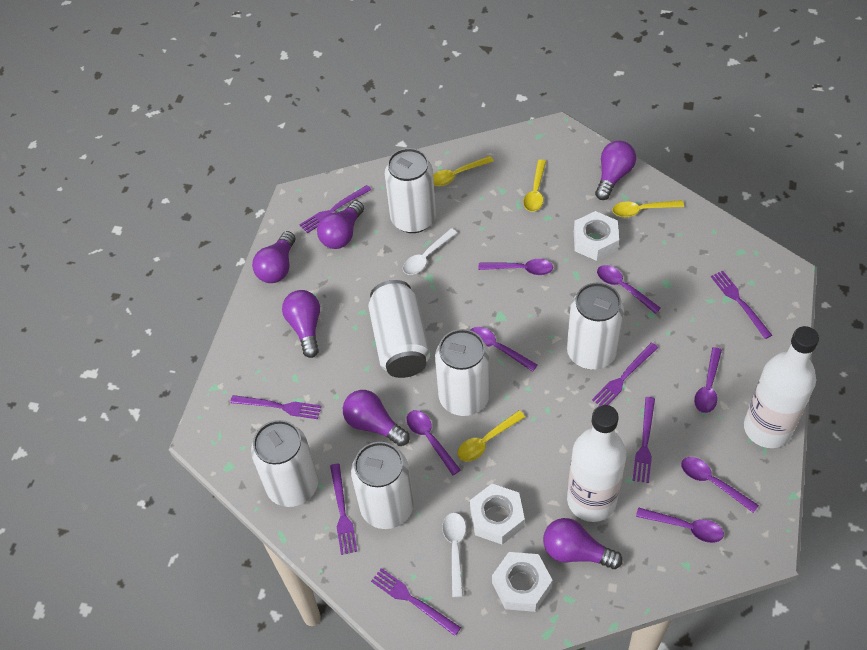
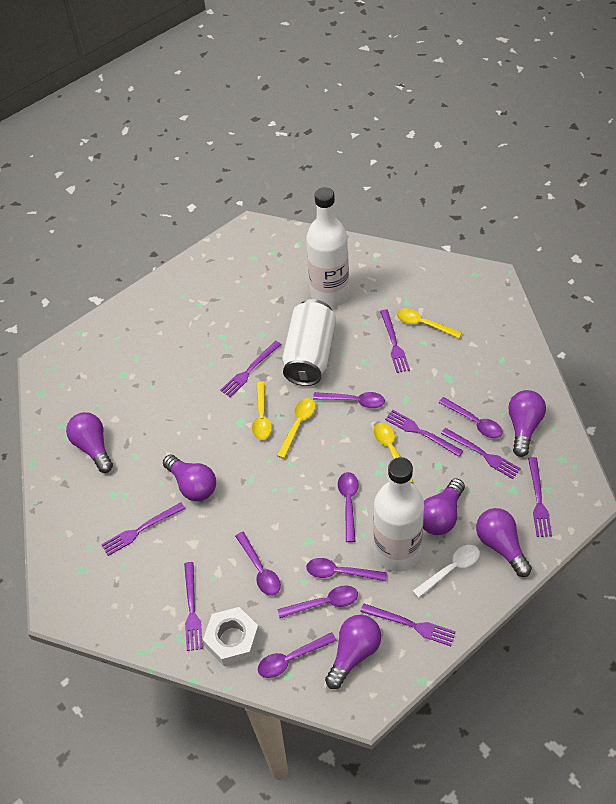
purple fork: [230,395,321,419] [299,185,371,233] [330,464,357,555] [371,568,461,636] [592,343,658,406] [633,397,655,483] [711,271,772,339] = 7 -> [101,502,185,556] [184,562,203,651] [220,341,281,397] [360,604,456,646] [380,309,410,373] [385,410,463,457] [441,428,521,479] [528,457,552,537] = 8
white can: [251,420,318,507] [351,442,414,529] [368,280,430,378] [385,148,436,233] [435,329,490,416] [567,283,624,370] = 6 -> [281,299,336,386] = 1
white nut: [470,484,525,545] [492,552,553,612] [574,211,619,261] = 3 -> [203,607,260,666] = 1
white spoon: [403,228,457,275] [442,513,466,597] = 2 -> [413,545,480,598] = 1

